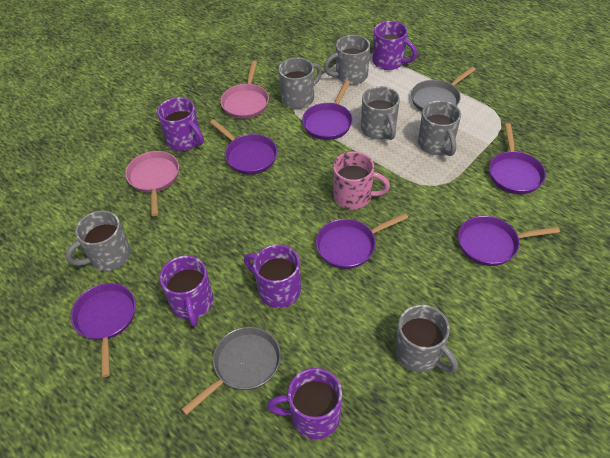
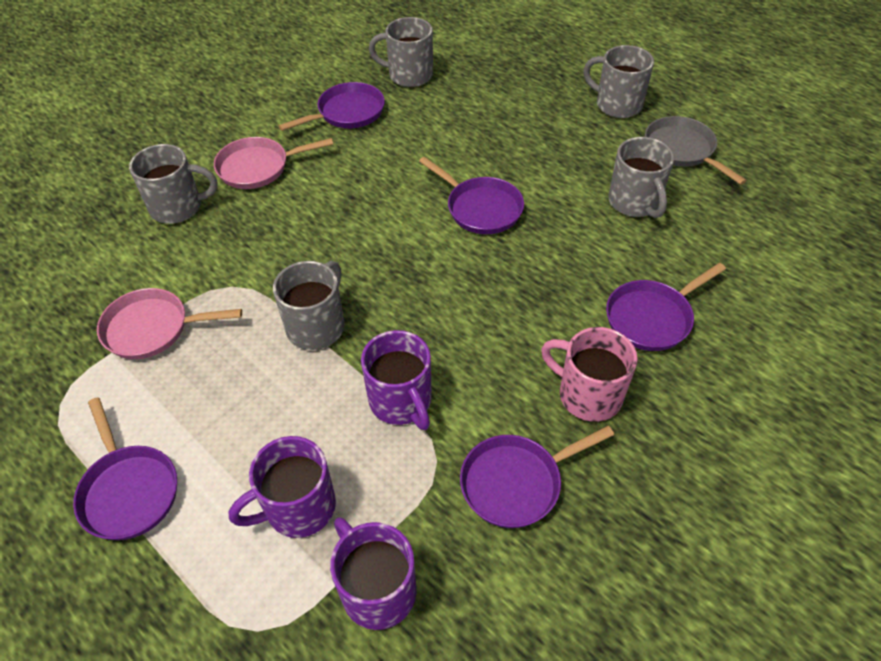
grey mug: [66,210,131,271] [278,57,322,109] [324,35,370,85] [361,86,400,140] [395,305,458,373] [418,100,461,156] = 6 -> [129,144,217,224] [273,261,344,350] [369,17,433,87] [583,45,654,118] [608,137,674,218] = 5
grey pan: [181,327,281,415] [411,67,476,111] = 2 -> [645,116,747,185] = 1
purple mug: [157,97,204,151] [160,256,213,326] [244,244,301,308] [267,368,342,439] [372,21,417,70] = 5 -> [229,436,336,538] [330,517,417,630] [361,330,432,430] = 3
purple pan: [71,283,136,377] [210,119,277,175] [302,80,353,140] [316,213,408,269] [458,216,560,266] [489,123,546,194] = 6 -> [73,397,177,540] [279,82,385,131] [419,157,524,234] [460,426,614,528] [606,263,726,351] = 5

